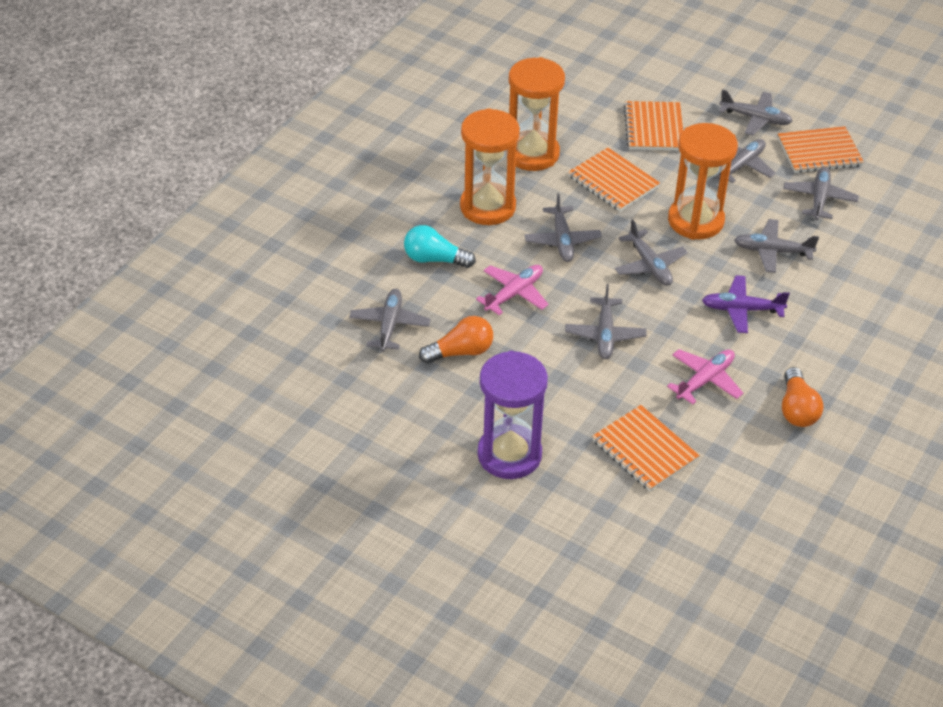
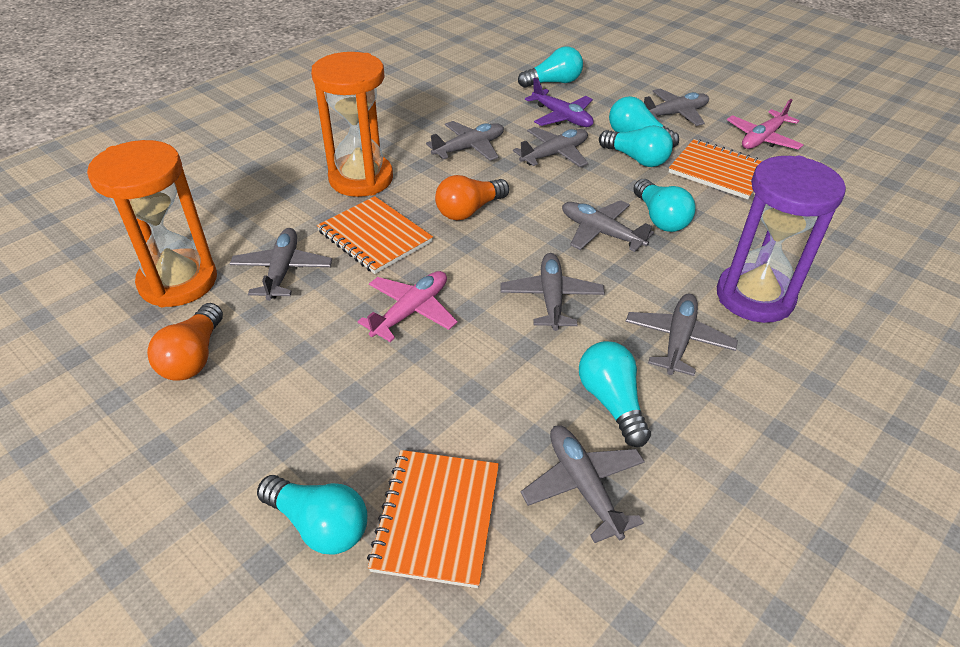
orange hourglass: [460,108,520,225] [507,57,565,171] [668,123,738,240] = 3 -> [87,140,217,307] [311,52,393,197] = 2
orange notebook: [568,148,660,211] [592,405,700,491] [624,101,683,150] [778,126,864,173] = 4 -> [317,196,433,274] [367,450,499,588] [669,139,762,199] = 3
turquoise light bulb: [404,225,476,268] = 1 -> [257,475,367,555] [518,47,583,88] [579,341,651,447] [599,125,673,167] [609,96,679,148] [633,179,695,232] = 6

